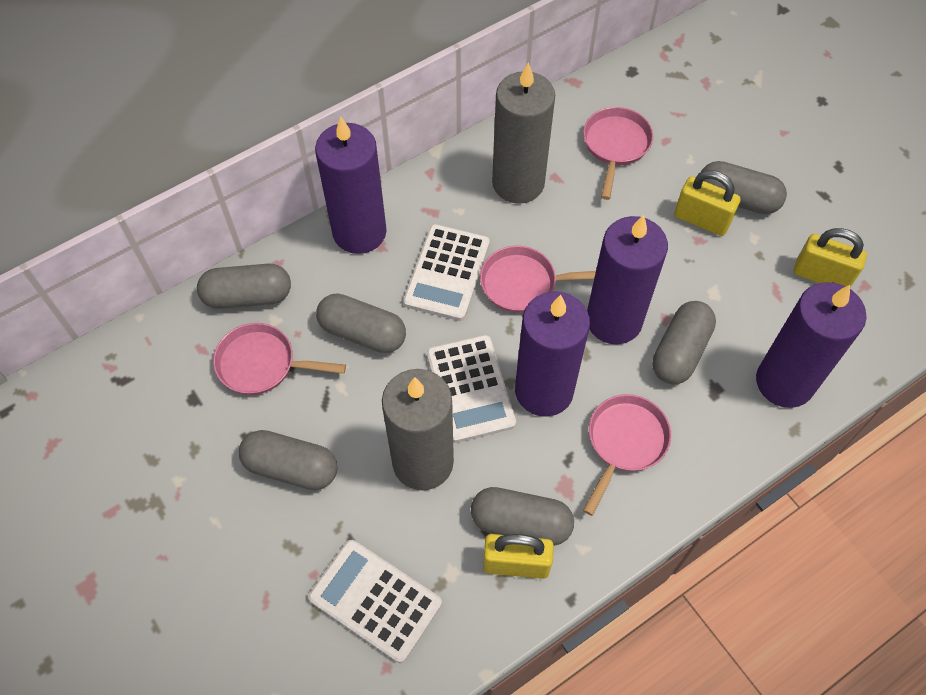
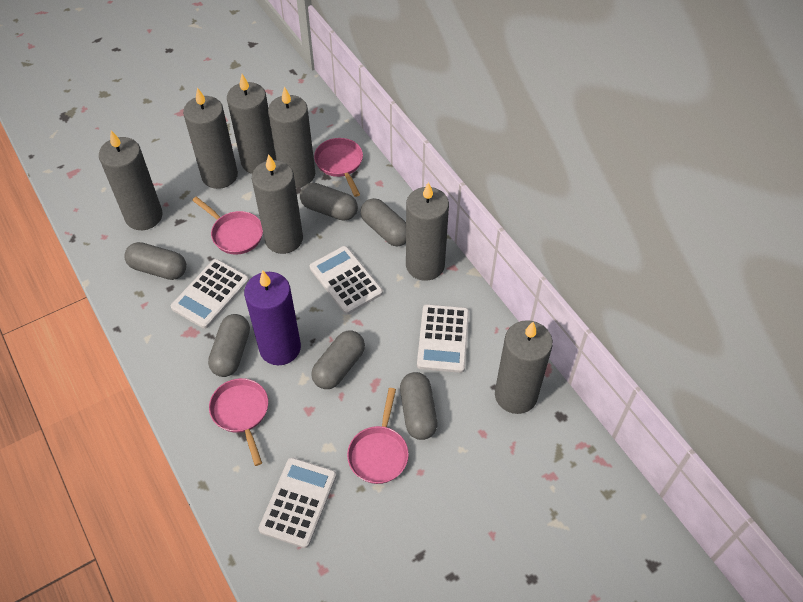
grey candle: [382,369,454,490] [492,62,555,204] = 2 -> [99,131,163,230] [183,88,238,189] [227,74,276,174] [252,154,303,254] [268,86,315,188] [406,182,449,281] [495,320,553,414] = 7
purple candle: [315,117,387,254] [515,291,590,417] [587,215,668,344] [756,282,867,408] = 4 -> [244,271,301,365] = 1
white calculator: [308,540,442,663] [403,224,490,321] [427,335,516,443] = 3 -> [171,259,249,329] [258,457,336,548] [310,246,383,314] [417,304,469,373] = 4
yellow padlock: [483,534,554,579] [674,170,741,236] [794,228,867,287] = 3 -> none = 0

